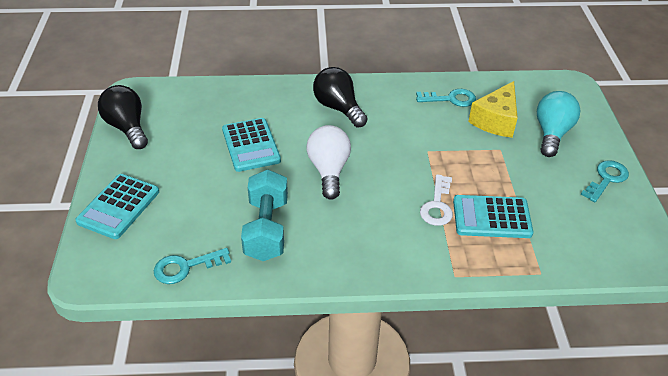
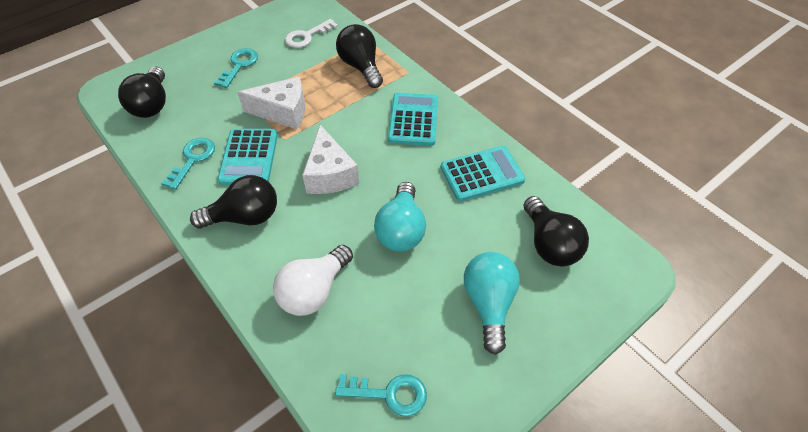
black light bulb: [98,85,148,149] [313,67,368,127] = 2 -> [118,66,166,118] [190,175,277,228] [336,24,383,88] [523,196,589,266] = 4
turquoise dumbbell: [241,169,288,261] = 1 -> none = 0
turquoise light bulb: [537,91,581,157] = 1 -> [374,182,426,252] [464,252,520,355] = 2
white cheese: none = 0 -> [238,77,305,129] [303,125,359,194] = 2
yellow cheese: [468,81,518,138] = 1 -> none = 0

